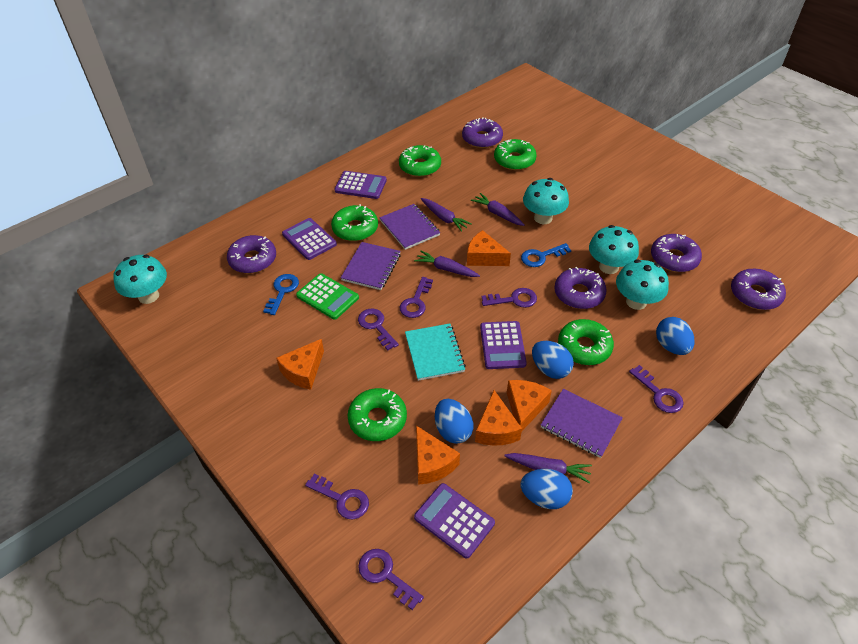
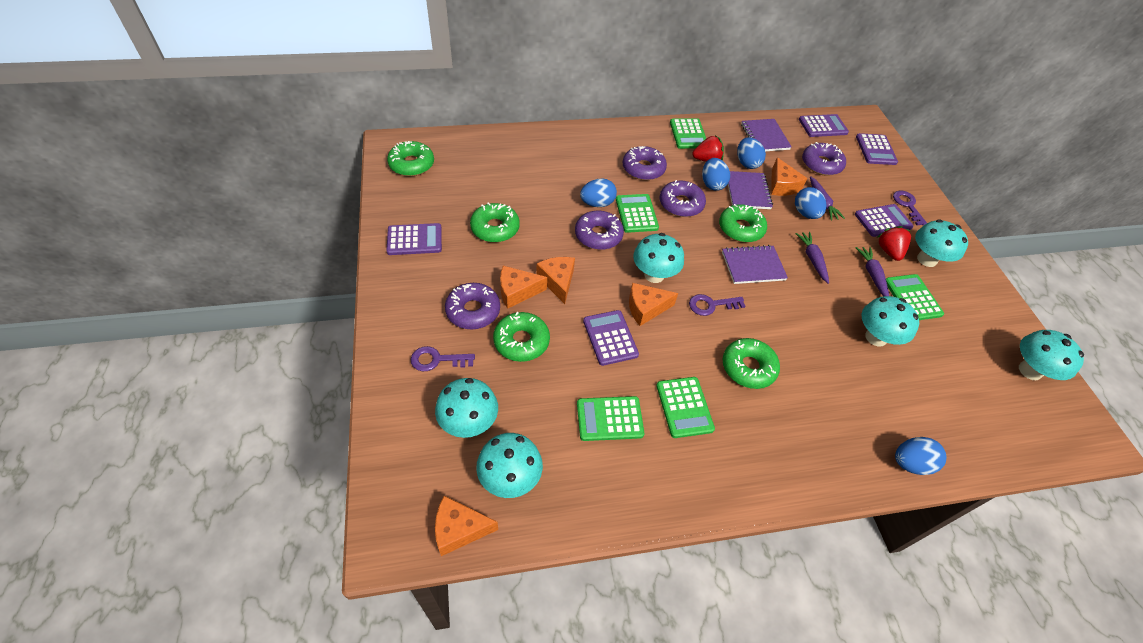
blue egg: [435,399,473,444] [520,469,573,509] [532,341,574,379] [656,317,695,355] = 4 -> [580,178,617,207] [702,158,730,191] [737,138,766,169] [795,187,827,219] [895,437,946,475] = 5
blue key: [263,274,299,315] [521,243,571,267] = 2 -> none = 0
green calculator: [296,273,359,320] = 1 -> [577,396,644,441] [616,194,659,233] [656,377,715,438] [670,118,706,149] [886,274,944,320] = 5
purple calculator: [282,218,337,260] [334,171,387,199] [414,483,495,559] [480,321,527,369] = 4 -> [386,223,442,255] [583,310,639,366] [799,114,849,137] [855,204,914,237] [856,133,898,165] = 5
purple carrot: [414,251,480,277] [421,198,472,232] [471,193,525,226] [504,453,592,483] = 4 -> [795,232,829,284] [810,176,845,221] [856,247,889,296] = 3
purple key: [305,474,369,519] [358,309,399,350] [358,549,424,610] [400,277,433,318] [482,288,537,308] [629,365,684,413] = 6 -> [411,346,475,371] [689,294,745,316] [893,191,927,226] = 3
red strawberry: none = 0 -> [692,135,724,162] [876,226,911,261] = 2
turquoise mushroom: [113,255,167,304] [523,178,569,224] [589,225,639,274] [616,260,669,310] = 4 -> [435,378,498,438] [476,433,543,498] [633,233,684,283] [862,296,919,347] [915,219,968,267] [1019,330,1084,380] = 6
turquoise notebook: [405,323,466,381] = 1 -> none = 0

